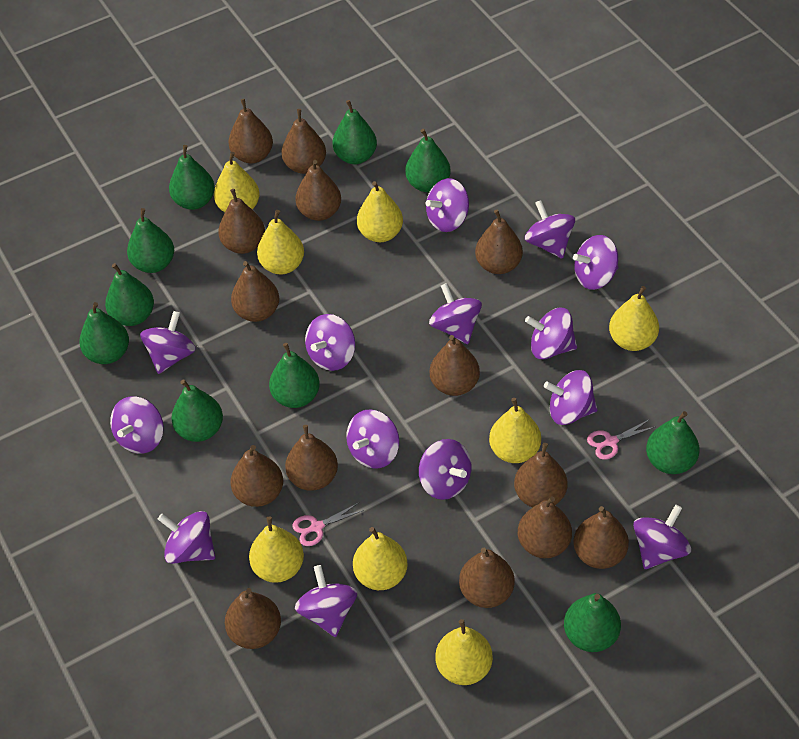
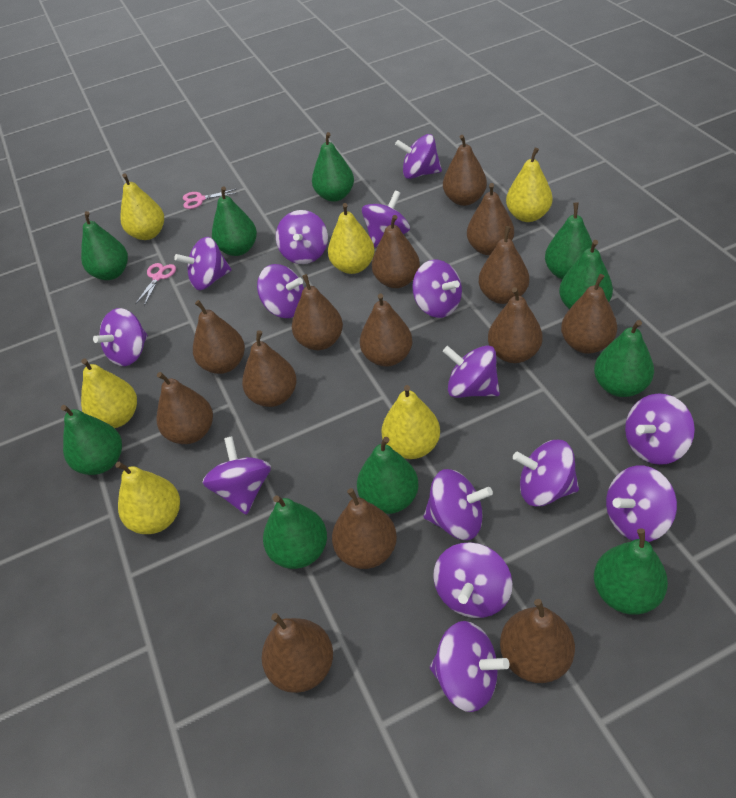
purple spinning top: [110,396,164,454] [140,311,196,374] [158,511,215,564] [295,565,357,637] [305,314,355,371] [346,410,399,469] [419,439,471,500] [426,178,469,232] [429,283,482,344] [525,200,575,259] [525,308,577,359] [544,370,597,425] [573,235,619,290] [633,504,691,569] = 14 -> [93,308,148,366] [174,237,231,290] [202,436,271,515] [257,264,304,318] [276,210,328,264] [362,190,410,248] [395,134,442,179] [412,260,462,318] [423,469,493,540] [430,621,510,712] [433,542,512,618] [443,345,500,398] [513,440,579,507] [606,465,677,542] [625,393,695,465] = 15
yellow pear: [214,152,260,212] [249,516,304,583] [257,210,304,275] [353,527,408,590] [357,181,403,242] [435,619,493,685] [489,398,541,463] [609,286,659,351] = 8 -> [81,359,137,428] [115,462,180,534] [120,173,164,240] [328,203,375,274] [381,385,440,459] [506,148,553,222] = 6

